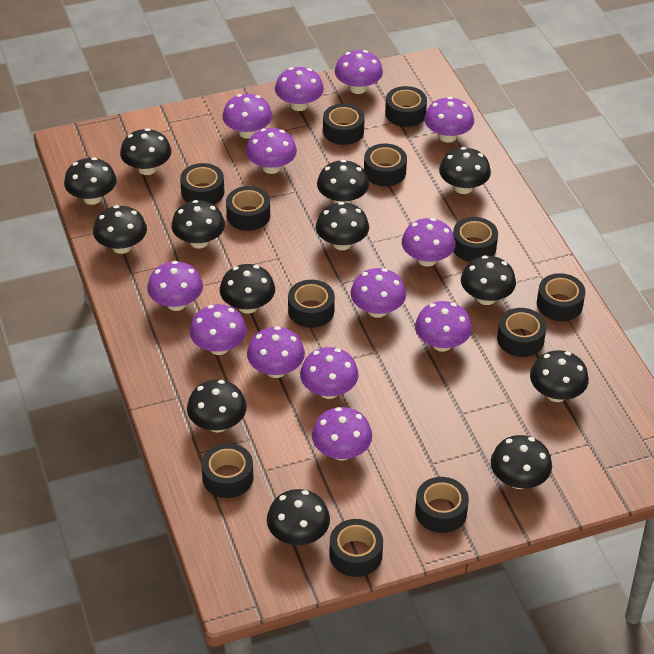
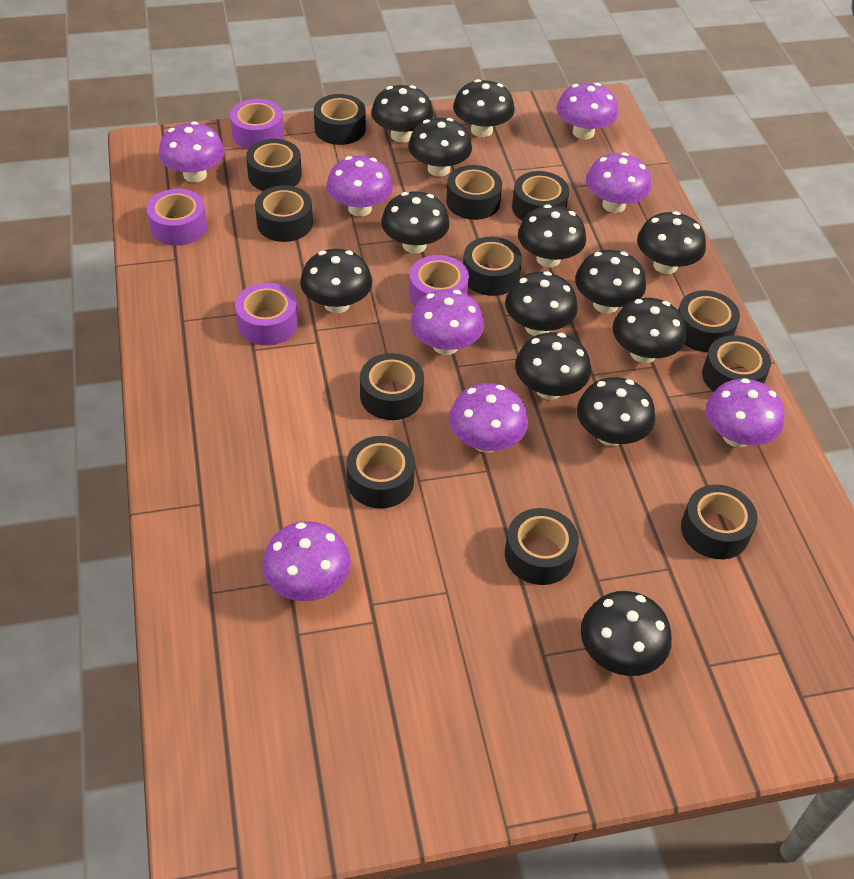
purple mushroom: [147,261,203,311] [189,304,247,355] [222,94,272,139] [246,128,297,174] [247,326,305,378] [275,67,324,111] [300,347,359,399] [312,407,372,460] [335,50,383,94] [350,268,406,318] [402,218,456,267] [415,301,472,352] [424,97,474,143] = 13 -> [159,121,225,183] [262,521,351,601] [327,156,393,217] [410,289,484,355] [449,383,528,453] [557,83,618,139] [586,152,651,213] [706,378,785,447] = 8
purple tape: none = 0 -> [147,189,207,246] [230,99,284,149] [235,283,298,345] [409,255,469,306] = 4

